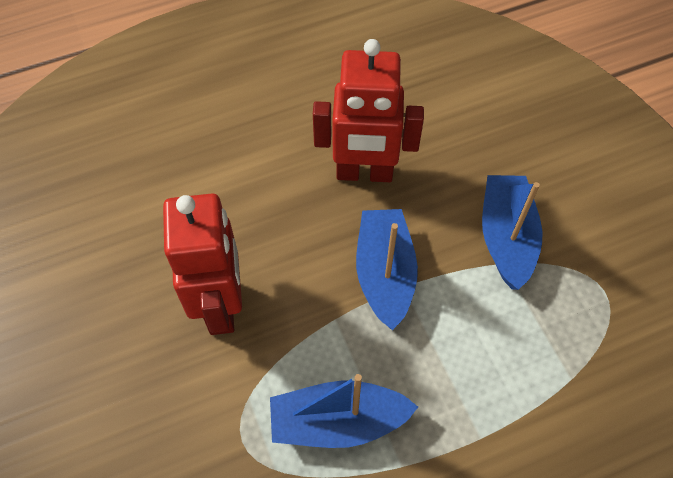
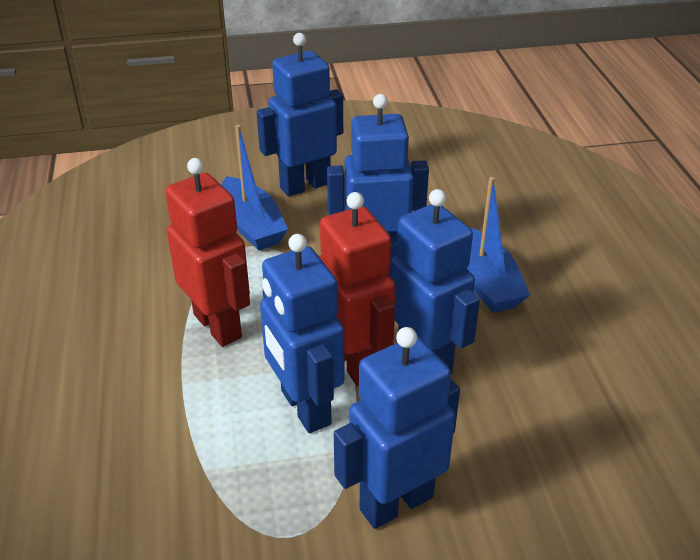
blue boat: [270,374,418,448] [356,209,418,330] [482,175,542,290] = 3 -> [221,125,288,251] [466,177,530,313] = 2
blue robot: none = 0 -> [257,33,343,197] [260,234,345,433] [327,94,429,258] [334,327,460,529] [389,189,480,374] = 5

